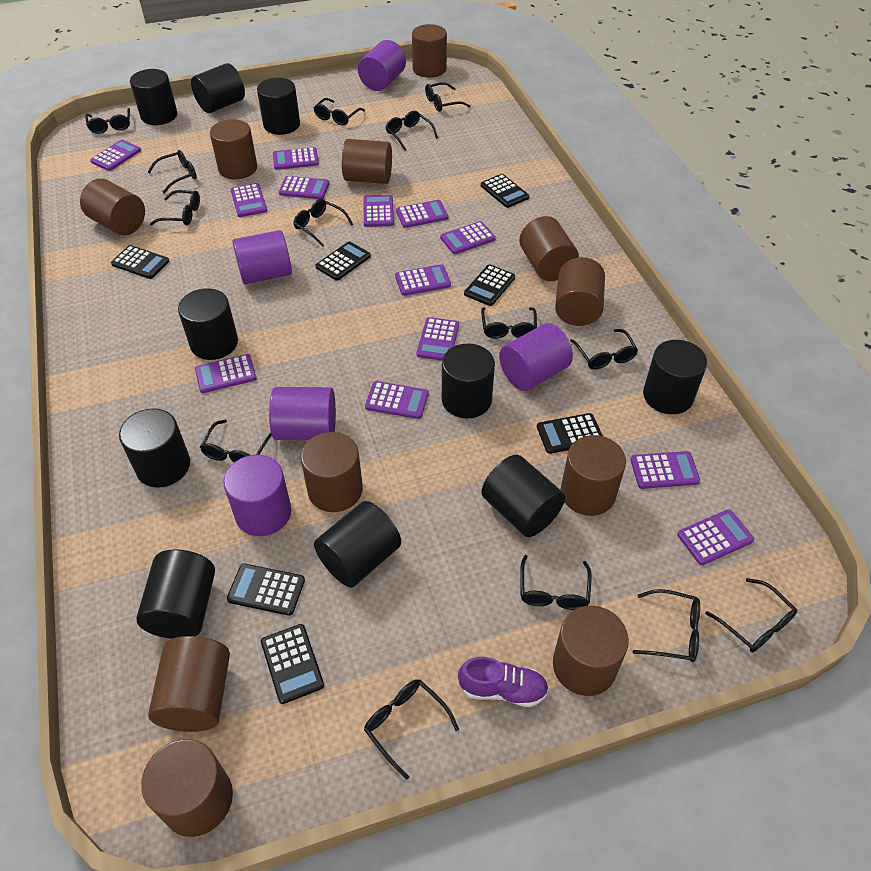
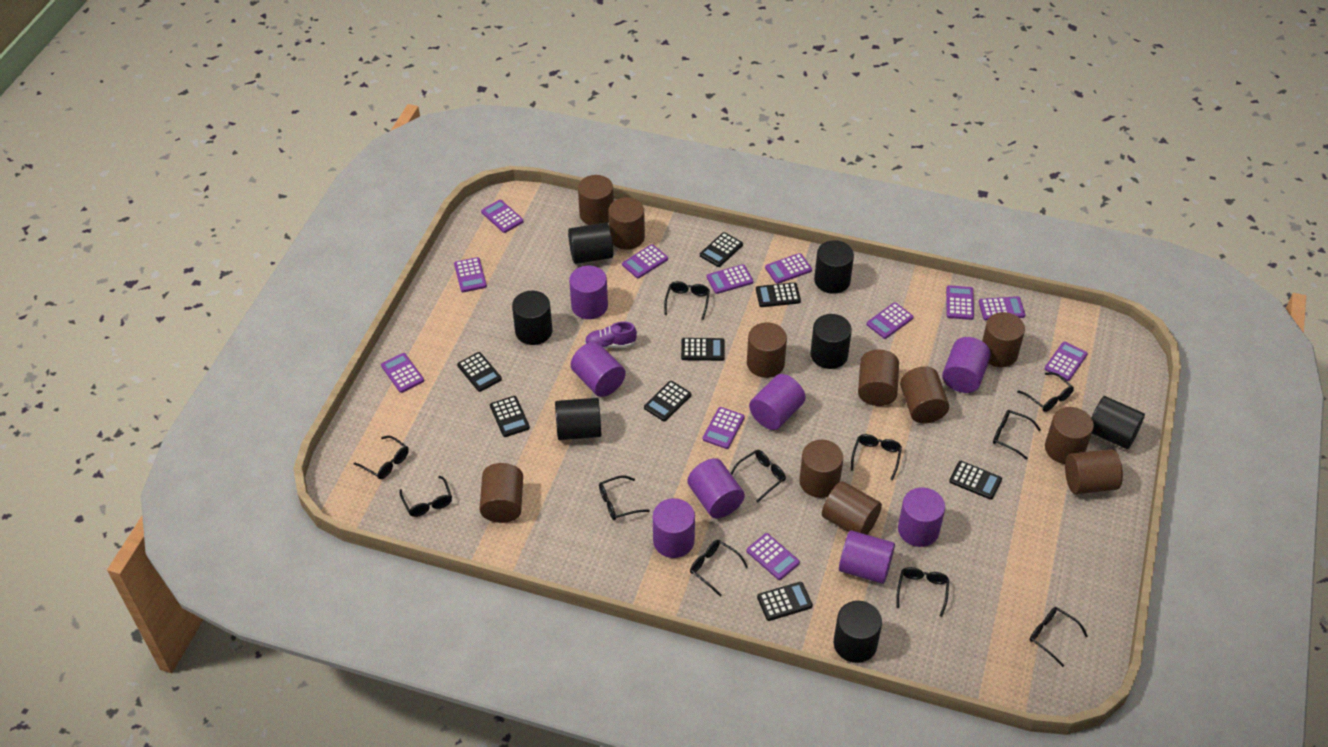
black calculator: [111,245,169,279] [227,564,305,616] [261,624,324,704] [316,241,371,281] [464,264,515,306] [481,174,529,208] [537,413,603,454] = 7 -> [457,352,502,392] [490,396,530,437] [644,381,691,421] [681,338,725,361] [700,232,743,267] [756,282,801,307] [757,582,813,621] [949,461,1002,500] = 8
black cylinder: [119,409,190,488] [130,69,177,125] [136,549,215,639] [178,288,238,360] [191,63,245,113] [257,78,300,135] [314,501,401,588] [442,344,495,419] [481,455,565,537] [643,340,707,414] = 10 -> [512,291,552,345] [555,398,602,440] [568,223,613,264] [810,314,852,369] [814,240,854,294] [834,601,882,663] [1091,396,1145,449] = 7
black glasses: [85,108,130,134] [148,150,197,193] [150,190,200,226] [200,420,272,462] [293,199,353,247] [314,98,365,126] [364,679,459,780] [385,111,438,151] [425,82,471,112] [481,307,537,339] [520,555,592,610] [570,329,638,370] [633,589,700,662] [705,578,797,652] = 14 -> [354,435,409,479] [399,476,452,517] [599,475,650,520] [664,281,710,320] [690,540,748,597] [731,450,786,503] [851,434,902,480] [896,567,949,617] [993,410,1041,460] [1017,372,1074,412] [1029,607,1088,667] = 11
purple calculator: [90,140,141,171] [195,354,257,393] [230,183,267,217] [273,147,319,170] [279,176,329,199] [363,195,394,227] [365,381,429,419] [395,264,451,296] [396,200,448,228] [417,317,459,361] [440,221,496,254] [630,451,700,489] [677,509,754,565] = 13 -> [381,353,424,393] [454,257,487,292] [481,200,524,233] [622,244,668,278] [703,407,745,449] [707,264,753,294] [746,533,800,580] [765,253,812,284] [866,302,914,339] [946,285,974,320] [979,296,1025,320] [1045,342,1088,381] = 12
purple cylinder: [223,455,291,536] [232,230,292,284] [269,387,336,440] [358,40,406,91] [499,323,573,391] = 5 -> [569,266,608,319] [571,342,626,397] [653,498,695,558] [687,458,745,518] [749,374,806,430] [839,530,895,584] [898,487,945,547] [942,337,991,393] = 8

